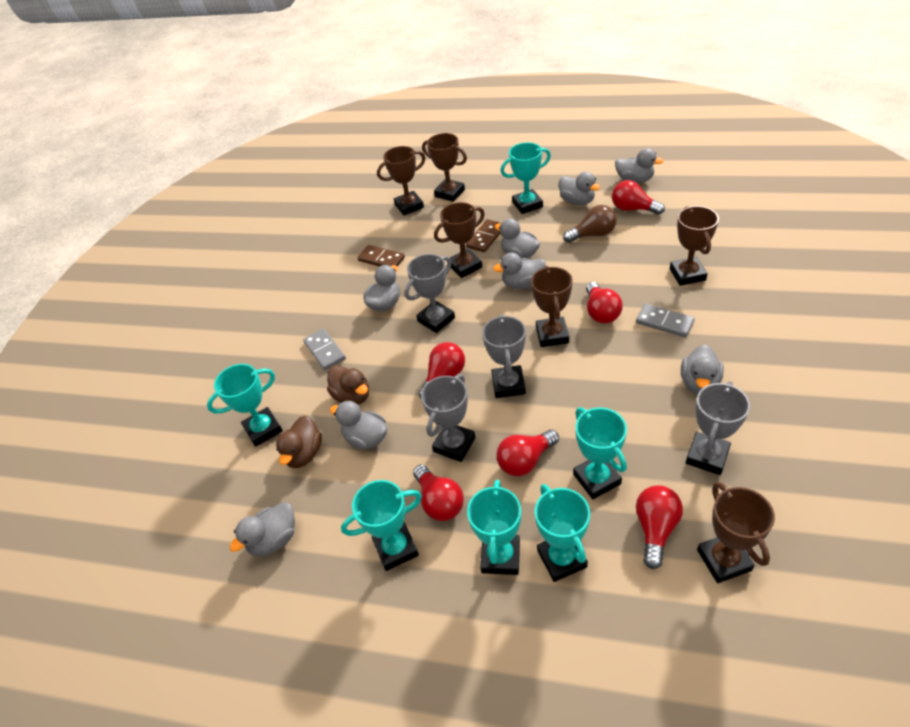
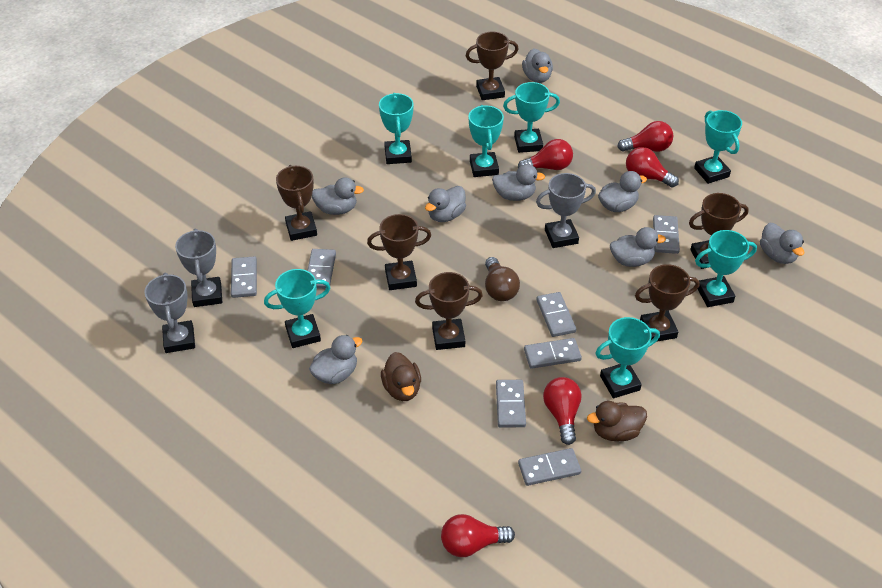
brown domino: [357,245,405,267] [466,219,500,252] = 2 -> none = 0
grey domino: [303,329,346,370] [636,304,695,337] = 2 -> [231,256,257,298] [307,249,336,289] [496,380,526,427] [518,448,581,486] [524,338,582,369] [536,292,576,337] [653,215,680,254] = 7
grey trophy: [405,254,455,333] [421,374,475,462] [482,314,526,398] [686,381,750,475] = 4 -> [144,272,195,353] [175,229,222,307] [536,173,596,248] = 3
red light bulb: [413,465,464,521] [418,342,465,399] [497,429,559,476] [586,282,623,324] [612,180,665,215] [636,485,683,569] = 6 -> [441,514,515,557] [518,139,573,170] [543,377,582,445] [617,121,673,152] [626,147,679,188] = 5
turquoise trophy: [207,364,283,447] [341,480,422,571] [467,480,521,575] [501,142,551,214] [535,484,590,582] [573,407,627,499] = 6 -> [264,269,331,348] [379,93,413,164] [469,105,504,177] [503,82,560,153] [595,317,660,398] [694,110,742,184] [695,230,757,307] = 7

